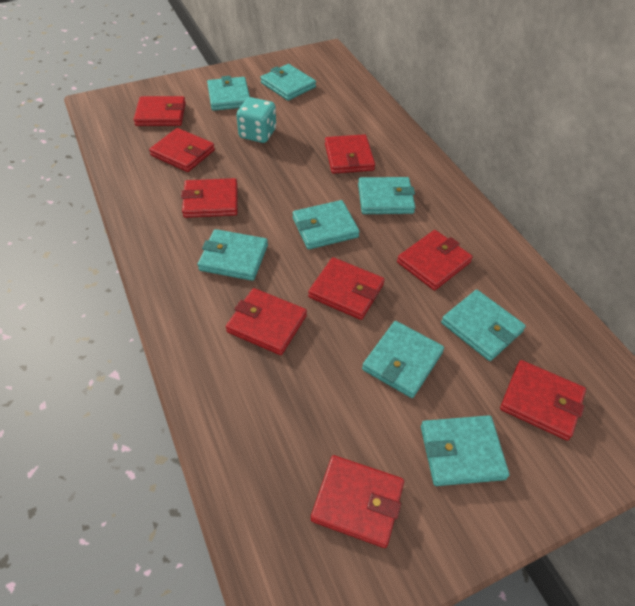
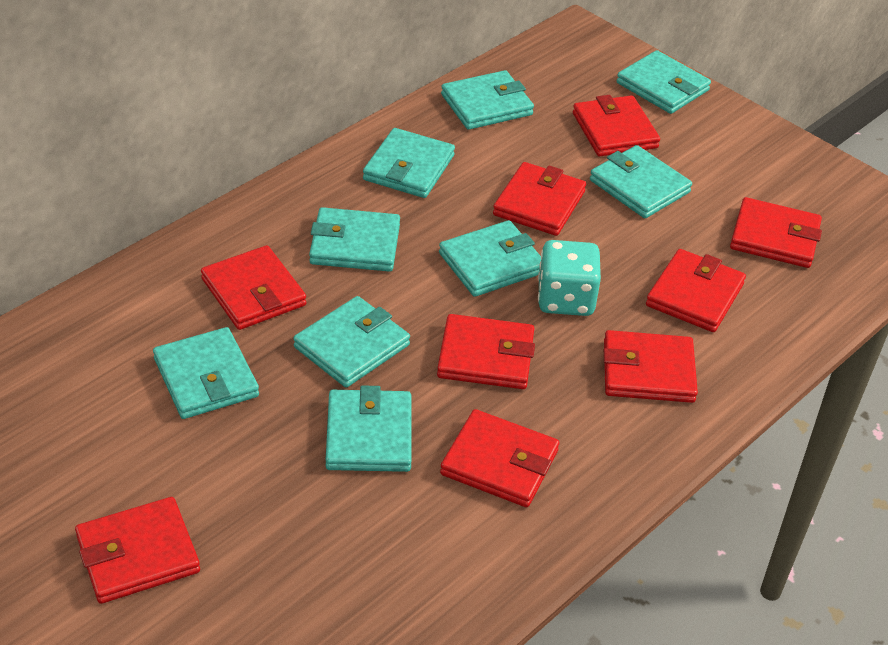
turquoise wallet: [198,229,268,281] [207,76,250,111] [261,64,316,101] [292,200,360,250] [358,177,415,214] [362,321,444,398] [421,415,509,486] [441,290,526,361] = 8 -> [153,327,259,419] [293,296,410,387] [309,207,400,272] [326,385,412,472] [363,128,455,198] [439,220,541,297] [441,70,534,130] [590,145,692,218] [617,50,711,114] = 9

